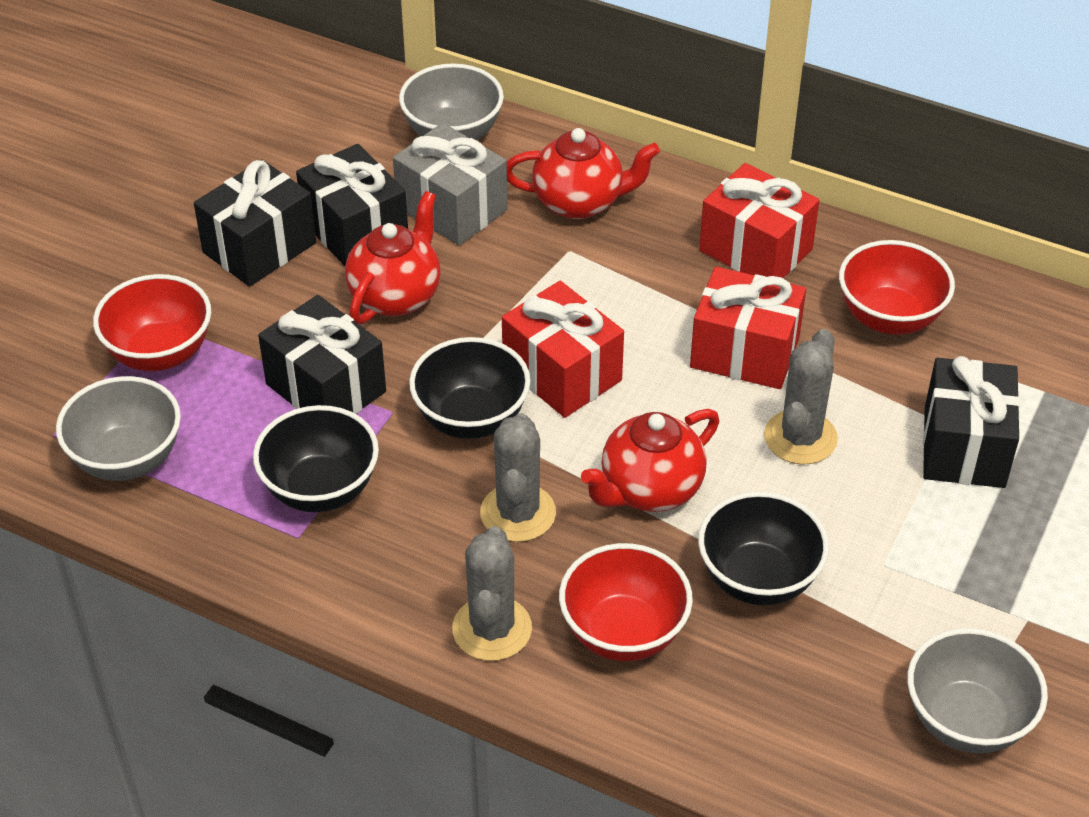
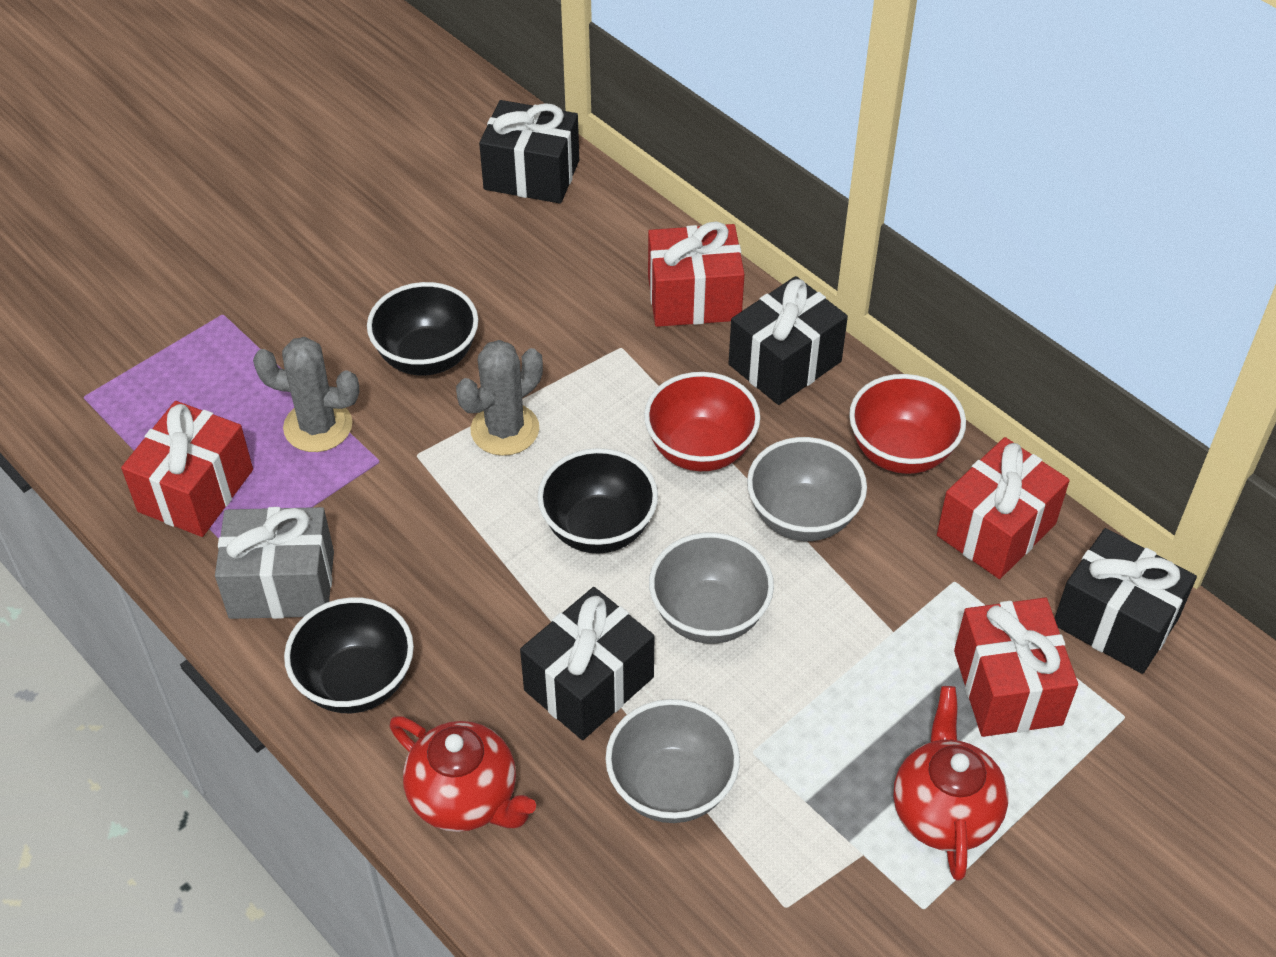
grey cactus: [452,526,532,661] [480,413,556,542] [764,329,838,464] = 3 -> [253,337,359,452] [456,340,543,456] = 2
red bowl: [93,274,211,371] [559,543,693,661] [839,240,955,335] = 3 -> [644,372,760,471] [849,374,966,474] = 2
red gift: [502,281,624,418] [690,267,806,389] [699,163,820,278] = 3 -> [121,401,253,537] [648,222,745,327] [937,437,1070,579] [954,598,1078,737] = 4
red teapot: [345,191,441,324] [507,128,660,219] [581,409,720,512] = 3 -> [389,716,536,832] [894,686,1008,881] = 2

